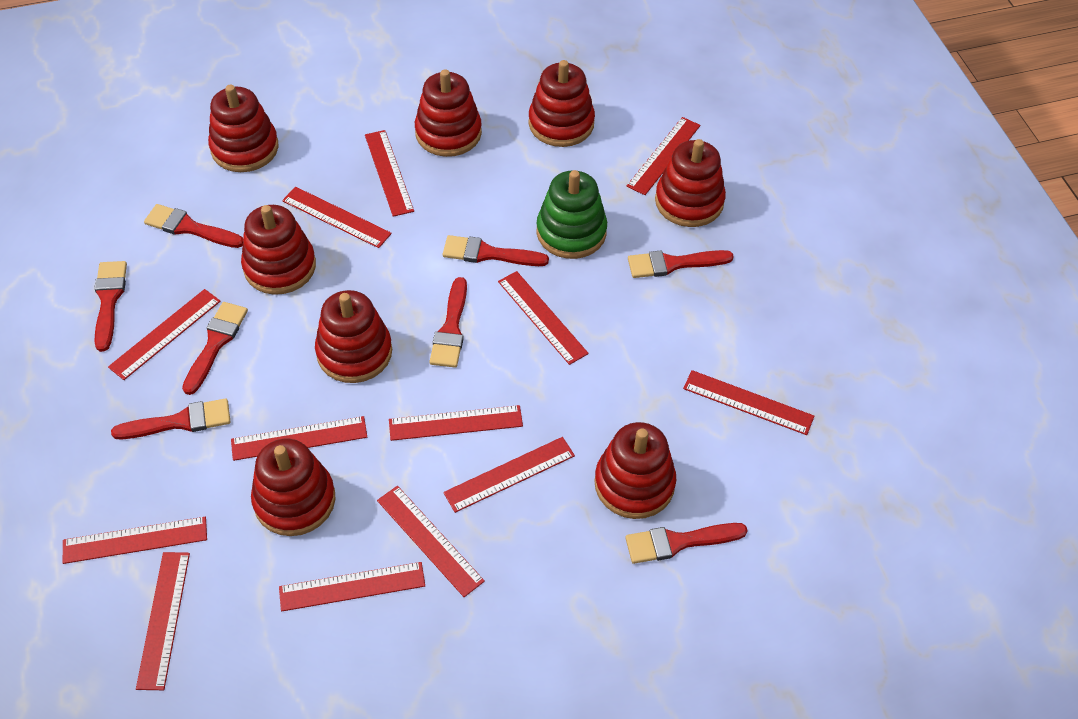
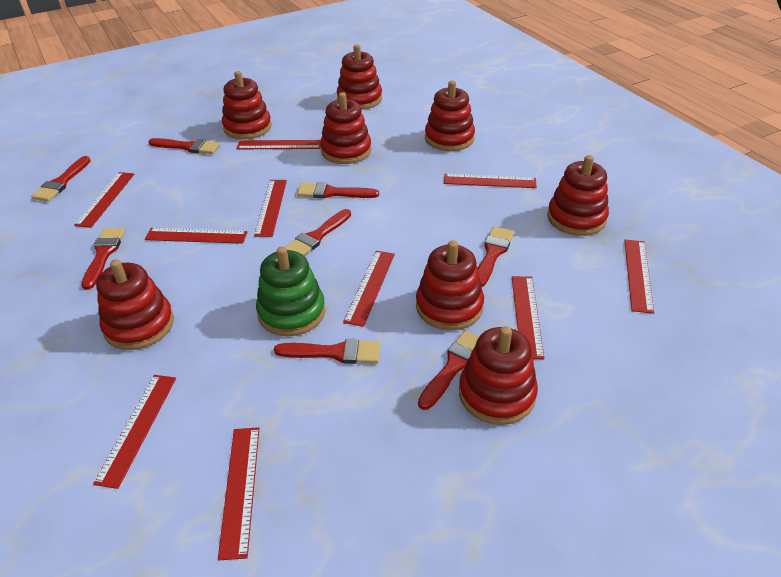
red ruler: [63,517,207,564] [108,289,221,380] [136,552,190,690] [231,416,367,461] [279,562,425,611] [282,187,392,248] [365,130,414,217] [377,486,485,597] [389,405,523,441] [443,437,575,513] [498,271,589,365] [627,117,700,195] [683,370,814,435] = 13 -> [74,172,134,228] [93,375,176,489] [145,228,247,244] [218,427,260,560] [236,140,321,149] [254,180,287,237] [343,251,395,327] [444,174,537,188] [512,276,544,359] [624,239,654,314] = 10

